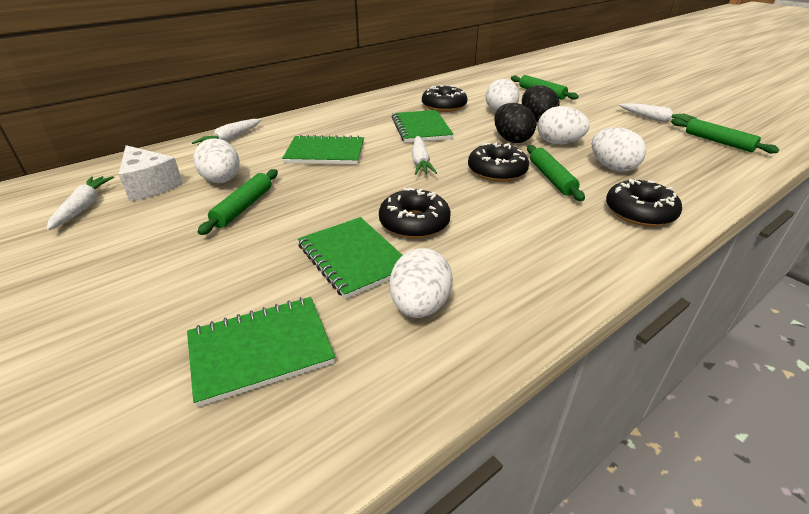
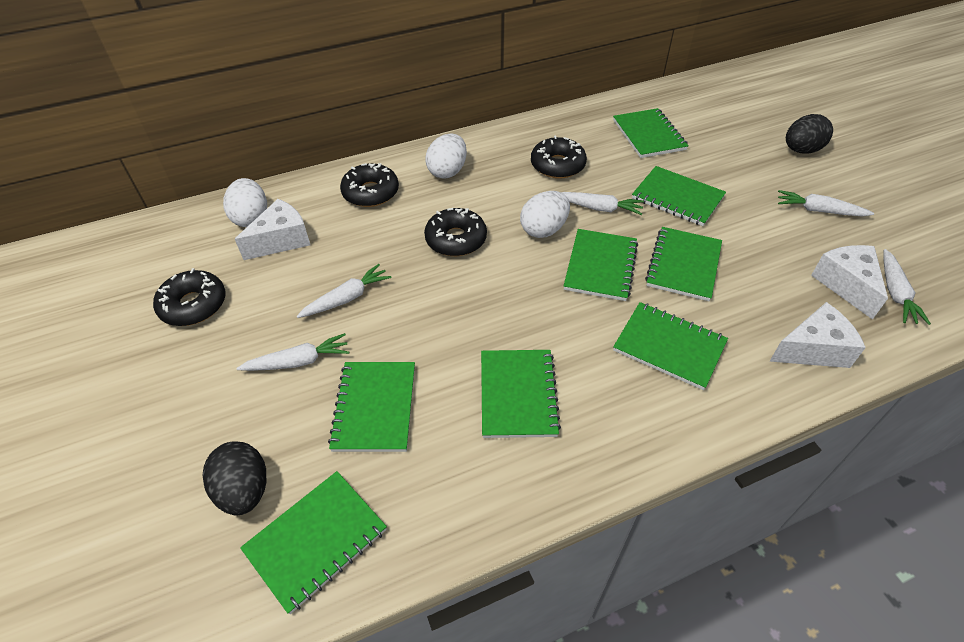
green notebook: [187,297,335,407] [282,134,364,164] [298,217,402,299] [392,110,454,143] = 4 -> [240,471,387,614] [328,362,415,452] [481,350,561,438] [564,229,638,301] [613,108,689,158] [613,302,728,390] [632,166,726,226] [645,227,722,301] = 8
green rolling pin: [198,169,278,235] [511,75,579,100] [527,145,585,201] [671,118,780,154] = 4 -> none = 0
white carrot: [46,176,114,230] [192,119,261,145] [412,136,437,175] [619,103,697,123] = 4 -> [236,333,349,371] [297,264,392,318] [561,192,644,215] [778,190,874,217] [883,249,931,325] = 5
white cheese: [119,145,183,201] = 1 -> [235,199,310,260] [769,302,866,368] [811,245,888,320] = 3
white egg: [193,138,240,183] [390,248,453,318] [486,79,519,112] [538,106,590,144] [592,127,646,172] = 5 -> [223,178,267,227] [425,133,467,179] [520,191,570,238] = 3

